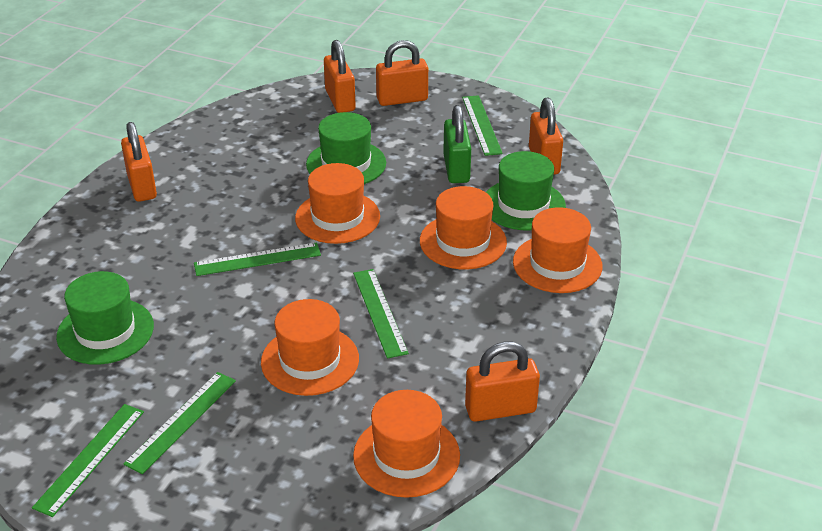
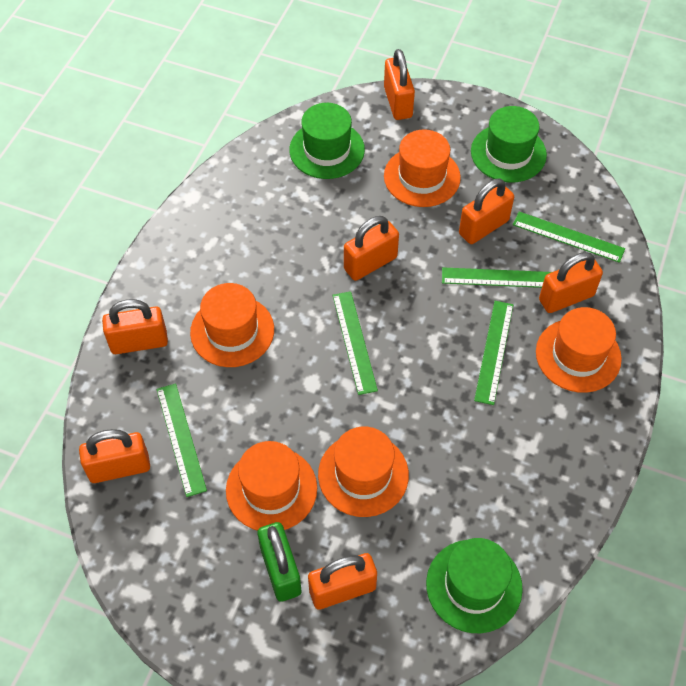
orange padlock: [121,122,157,202] [324,40,356,113] [376,40,428,106] [465,342,540,422] [529,97,563,175] = 5 -> [79,429,150,483] [102,299,168,354] [308,553,377,610] [344,216,399,281] [384,49,415,120] [459,179,514,244] [539,252,603,313] = 7

